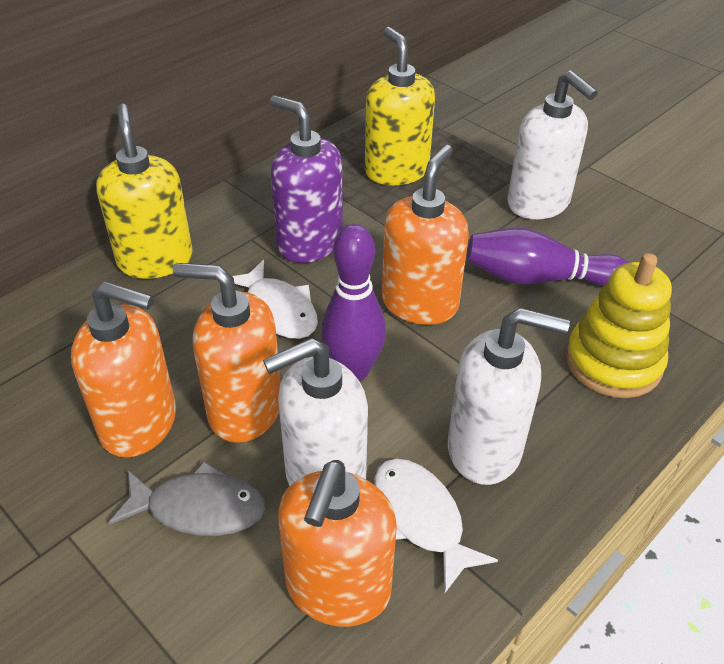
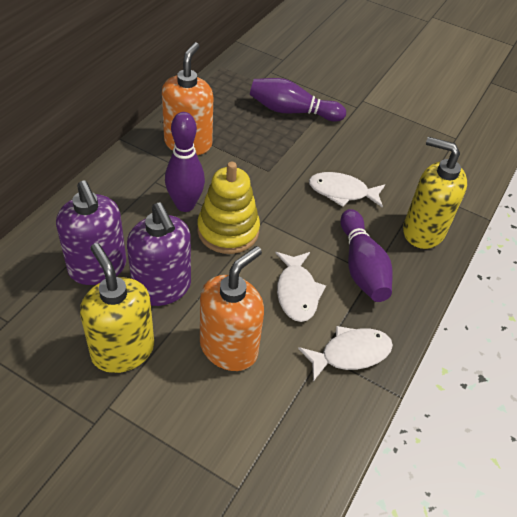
grey fish: [109,461,266,536] = 1 -> none = 0
orange soap dispenser: [71,281,176,457] [173,263,281,443] [278,460,397,627] [382,145,469,325] = 4 -> [162,42,213,155] [200,246,264,371] = 2
purple bowling pin: [321,224,386,381] [467,228,629,286] = 2 -> [165,112,205,212] [250,78,346,122] [340,209,392,302] = 3
purple soap dispenser: [270,95,343,263] = 1 -> [56,180,126,285] [127,202,191,306] = 2
white fish: [232,260,318,339] [374,459,498,593] = 2 -> [275,252,326,322] [298,326,393,382] [309,172,385,208] = 3
white soap dispenser: [263,338,368,486] [448,308,570,485] [507,70,598,219] = 3 -> none = 0

